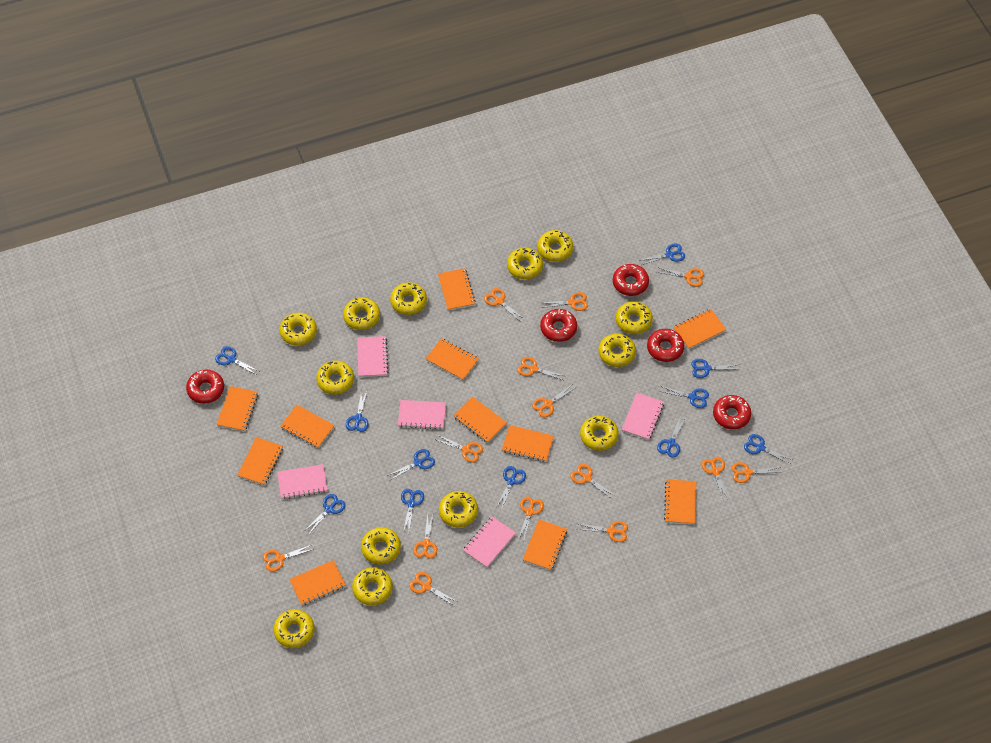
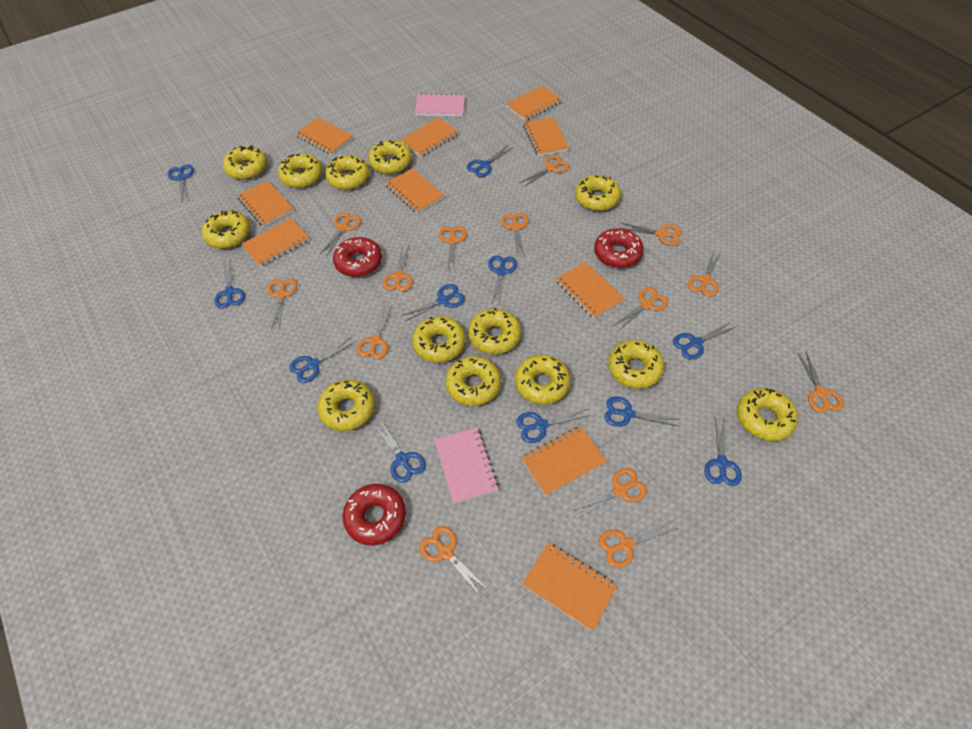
orange notebook: [216,386,258,432] [237,437,283,485] [280,405,335,448] [289,560,346,605] [426,338,479,380] [438,268,476,310] [453,397,507,443] [502,425,554,462] [523,520,567,570] [664,479,696,524] [674,309,726,349] = 11 -> [237,180,294,227] [242,218,310,267] [295,118,353,155] [385,168,445,213] [400,118,459,157] [506,86,562,121] [521,426,607,496] [522,542,618,631] [523,117,569,156] [556,262,625,319] = 10
pink notebook: [277,464,327,499] [357,336,388,377] [398,400,446,429] [463,516,516,568] [621,393,664,440] = 5 -> [414,93,465,116] [434,427,499,504] = 2
red donut: [186,369,224,404] [540,309,577,342] [613,264,649,296] [647,329,684,362] [713,395,751,430] = 5 -> [333,237,382,277] [343,484,406,546] [594,228,644,268] = 3

